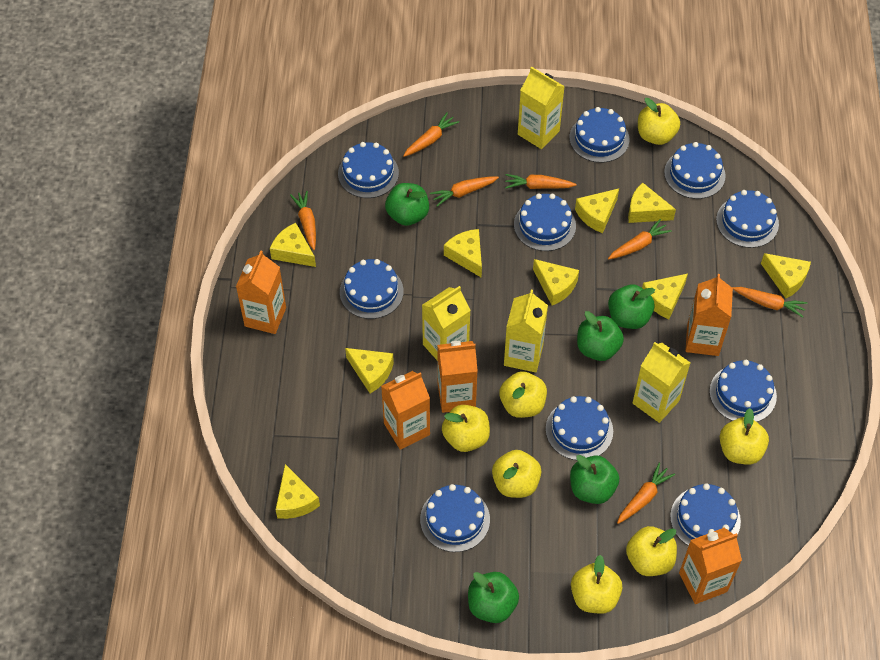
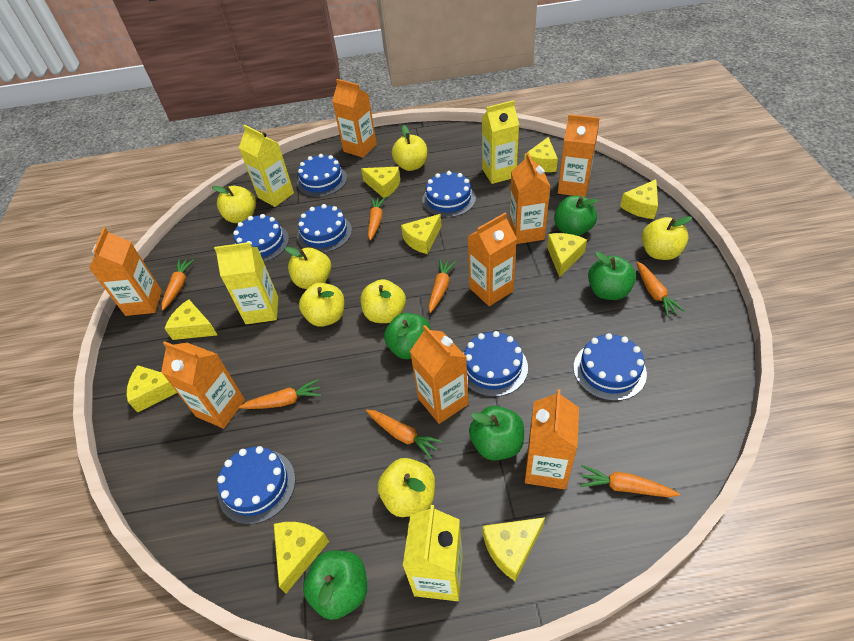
blue cake: [338,142,399,198] [340,259,404,319] [420,484,490,552] [514,193,576,251] [546,396,613,460] [570,107,630,163] [664,142,726,199] [670,483,741,546] [710,360,777,422] [716,190,779,248] = 10 -> [217,446,296,525] [233,214,289,262] [297,154,347,197] [297,204,352,253] [422,171,476,217] [463,331,528,397] [574,333,647,401] = 7
orange carton: [236,251,286,334] [381,371,430,450] [437,341,478,413] [679,527,742,604] [685,274,733,356] = 5 -> [89,228,162,316] [161,341,245,429] [332,79,377,158] [410,325,468,424] [467,213,517,306] [509,152,551,244] [525,389,579,490] [558,114,600,197] = 8

